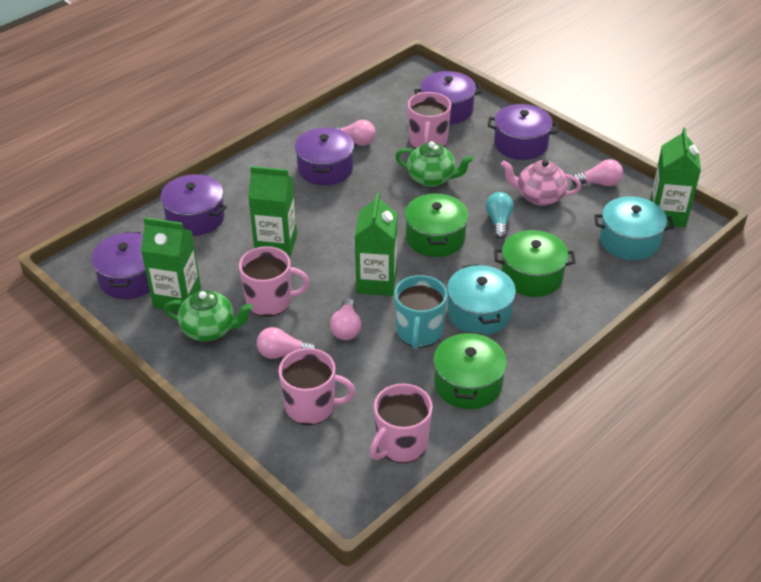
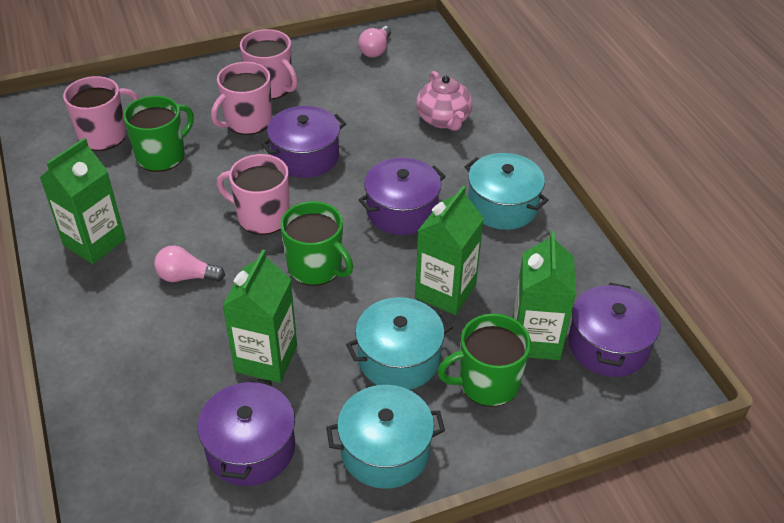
green mug: none = 0 -> [123,96,194,172] [280,201,353,286] [437,314,531,407] = 3
green pot: [405,193,469,257] [433,331,507,409] [494,230,576,297] = 3 -> none = 0
green teapot: [164,290,253,341] [395,141,473,187] = 2 -> none = 0
pink light bulb: [257,327,317,359] [330,298,361,340] [335,120,376,146] [571,159,623,186] = 4 -> [154,245,225,282] [358,26,391,57] = 2
purple pot: [91,232,150,299] [159,174,227,236] [295,128,354,185] [414,71,482,124] [488,104,558,160] = 5 -> [197,378,295,486] [261,106,346,178] [359,158,446,235] [568,283,661,377] = 4
turquoise light bulb: [486,192,514,239] = 1 -> none = 0
turquoise mug: [394,275,447,349] = 1 -> none = 0
turquoise pot: [447,264,516,335] [594,196,674,260] = 2 -> [326,385,445,489] [346,297,453,390] [465,153,549,230] = 3

